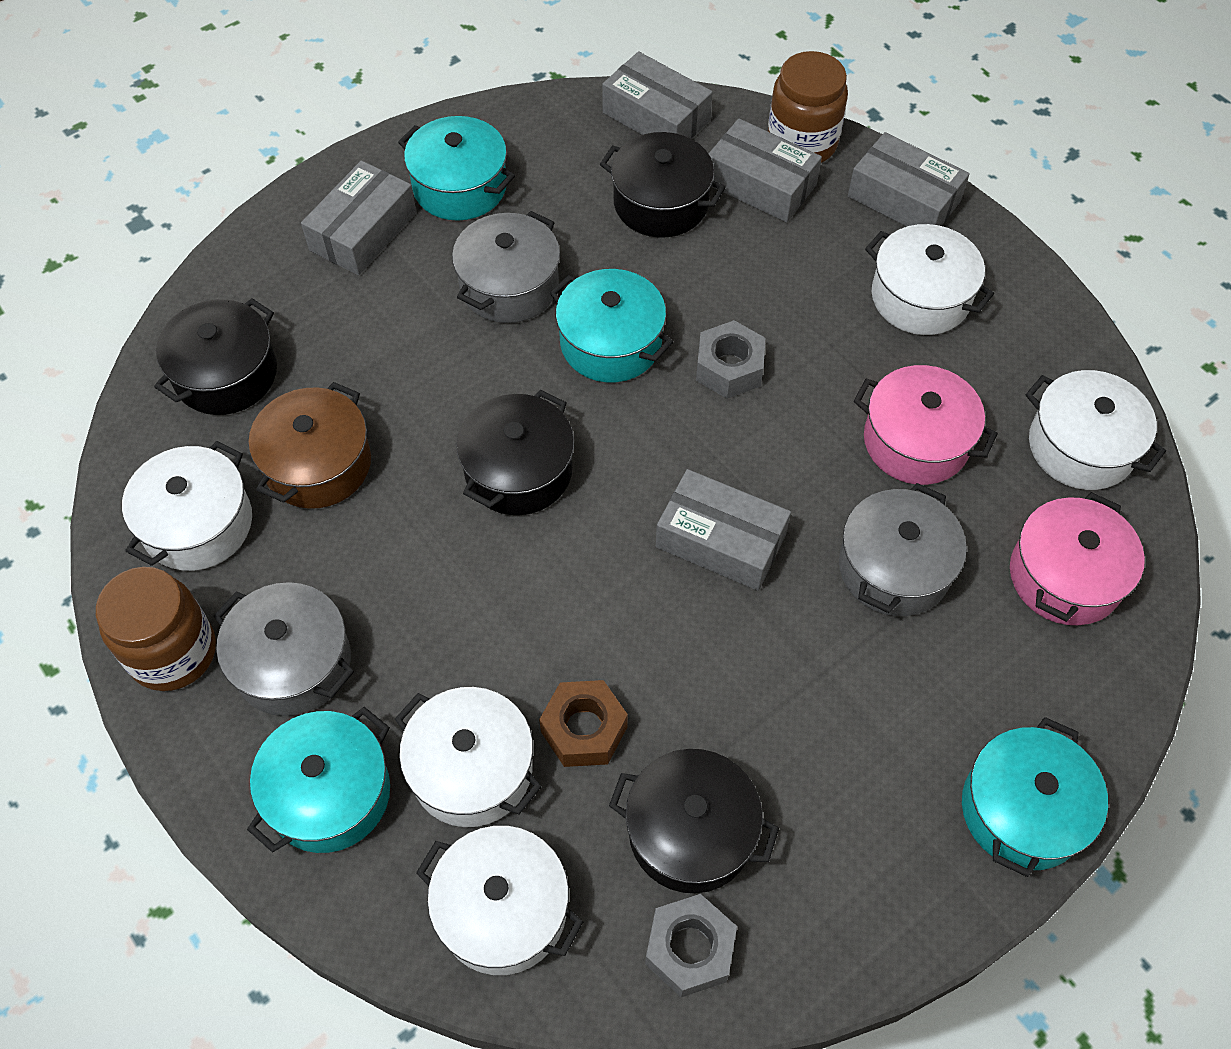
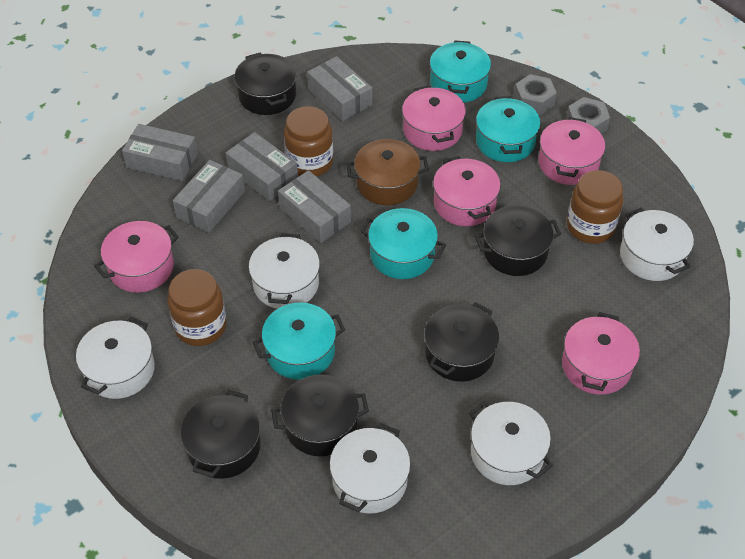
black pot: [154,298,277,415] [456,390,574,515] [600,132,726,238] [609,749,779,893] = 4 -> [180,390,260,479] [234,52,297,115] [271,374,369,456] [424,302,499,382] [475,205,561,276] = 5
brown jar: [96,567,216,691] [768,51,848,163] = 2 -> [168,269,227,346] [284,106,333,177] [567,170,623,244] = 3
brown nut: [539,680,628,767] = 1 -> none = 0
grey pot: [214,582,354,716] [452,211,560,323] [839,483,967,616] = 3 -> none = 0
pink pot: [854,365,998,485] [1010,492,1145,625] = 2 -> [94,221,179,293] [402,85,466,151] [433,156,500,226] [538,117,605,185] [562,312,640,395] = 5

